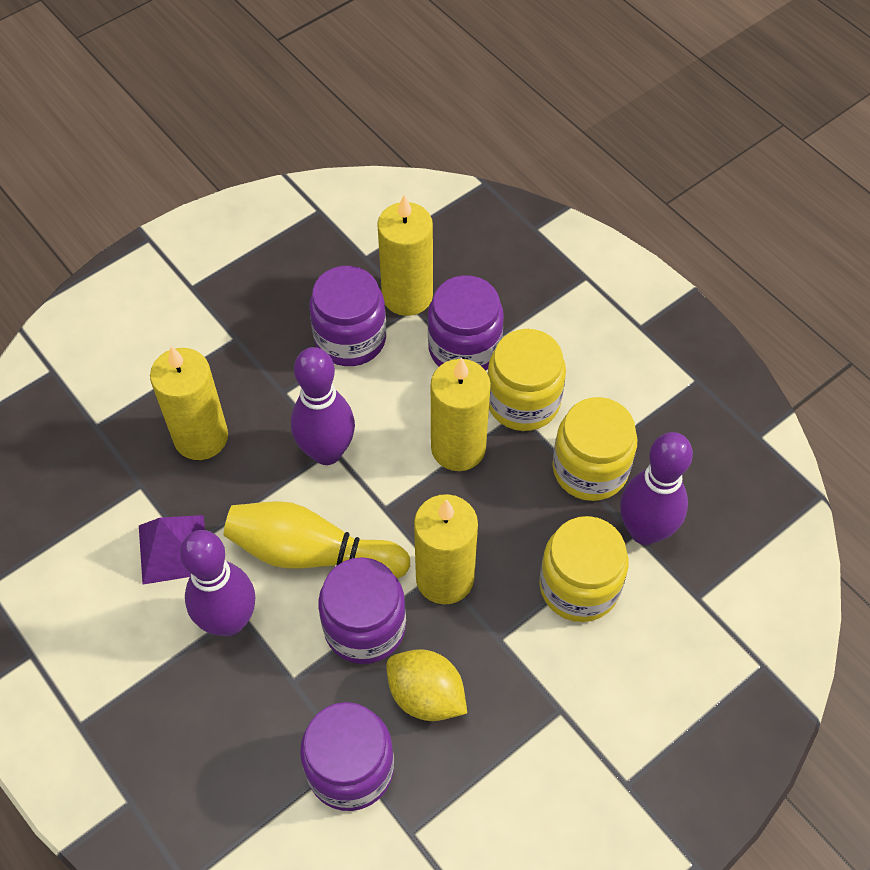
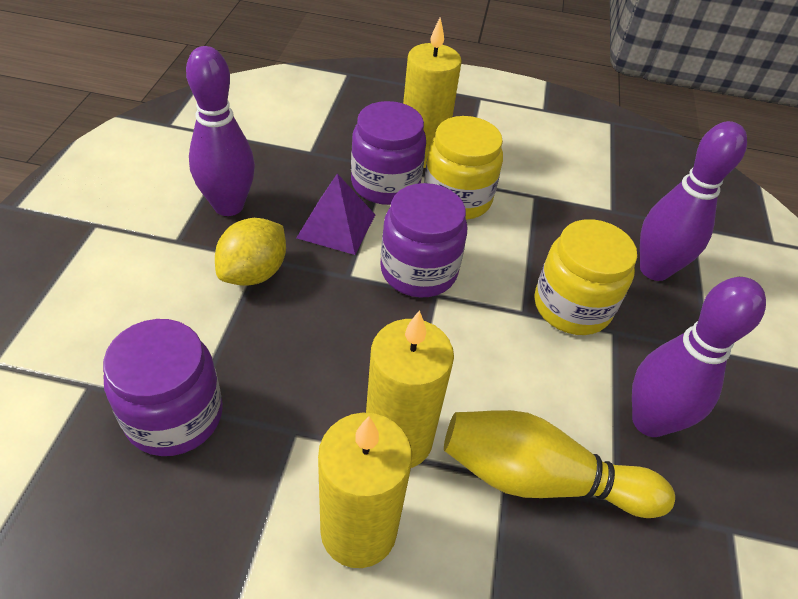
purple jar: [300,702,394,811] [309,266,386,366] [318,557,406,664] [428,275,504,371] = 4 -> [103,319,223,456] [351,101,426,205] [380,183,467,297] = 3
yellow candle: [150,346,228,460] [377,195,433,316] [414,494,478,604] [431,358,491,471] = 4 -> [318,413,412,568] [366,310,454,468] [403,17,462,168] = 3
yellow jar: [488,329,566,431] [539,516,629,622] [552,397,637,501] = 3 -> [424,116,503,220] [535,219,637,335] = 2

